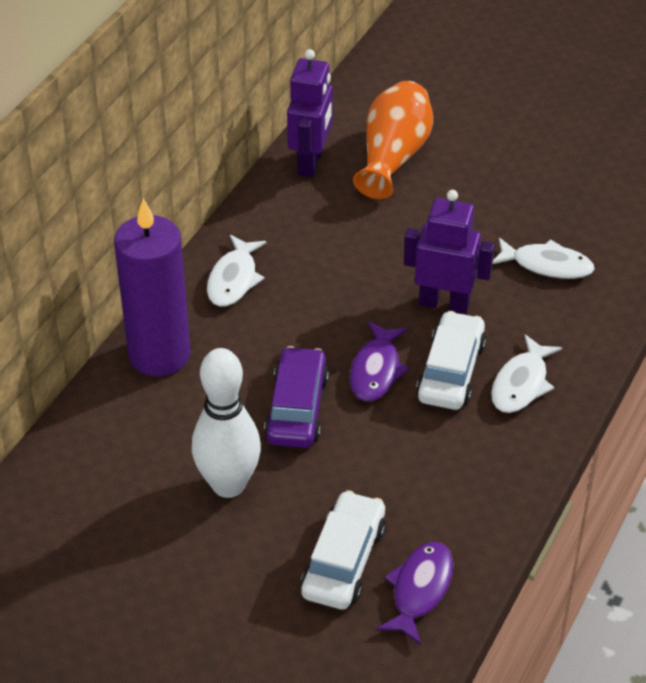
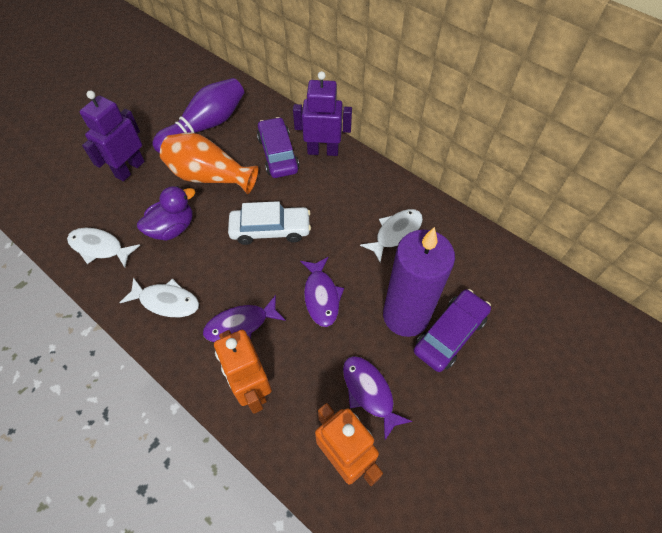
orange robot: none = 0 -> [214,330,272,414] [315,403,383,486] = 2
purple bowling pin: none = 0 -> [152,78,244,153] = 1
purple car: [264,346,329,448] = 1 -> [257,117,299,178] [414,289,491,372] = 2
purple duck: none = 0 -> [137,186,195,241] = 1
purple fish: [350,321,409,401] [377,542,453,645] = 2 -> [203,295,286,342] [300,257,344,327] [343,356,412,440] = 3
white bowling pin: [192,348,261,498] = 1 -> none = 0
white car: [301,490,386,609] [416,311,486,410] = 2 -> [228,201,311,245] = 1

